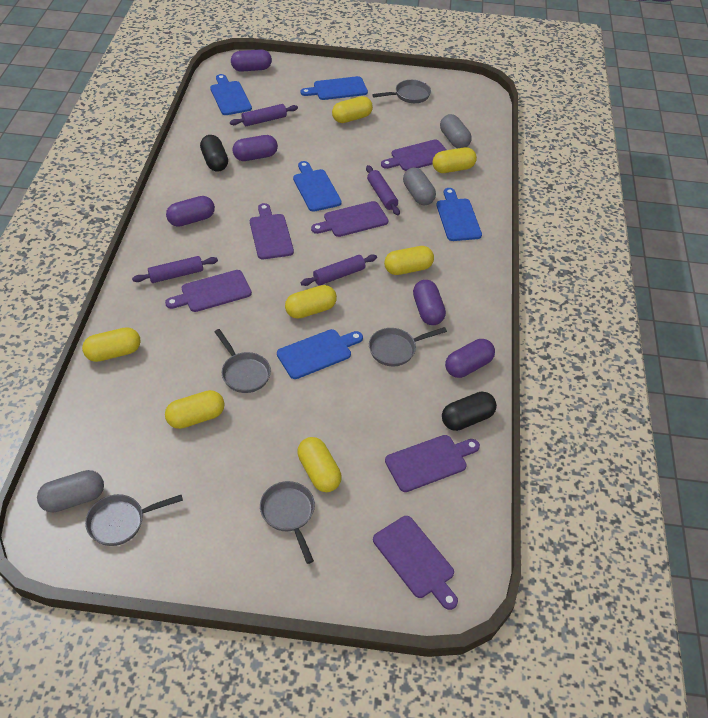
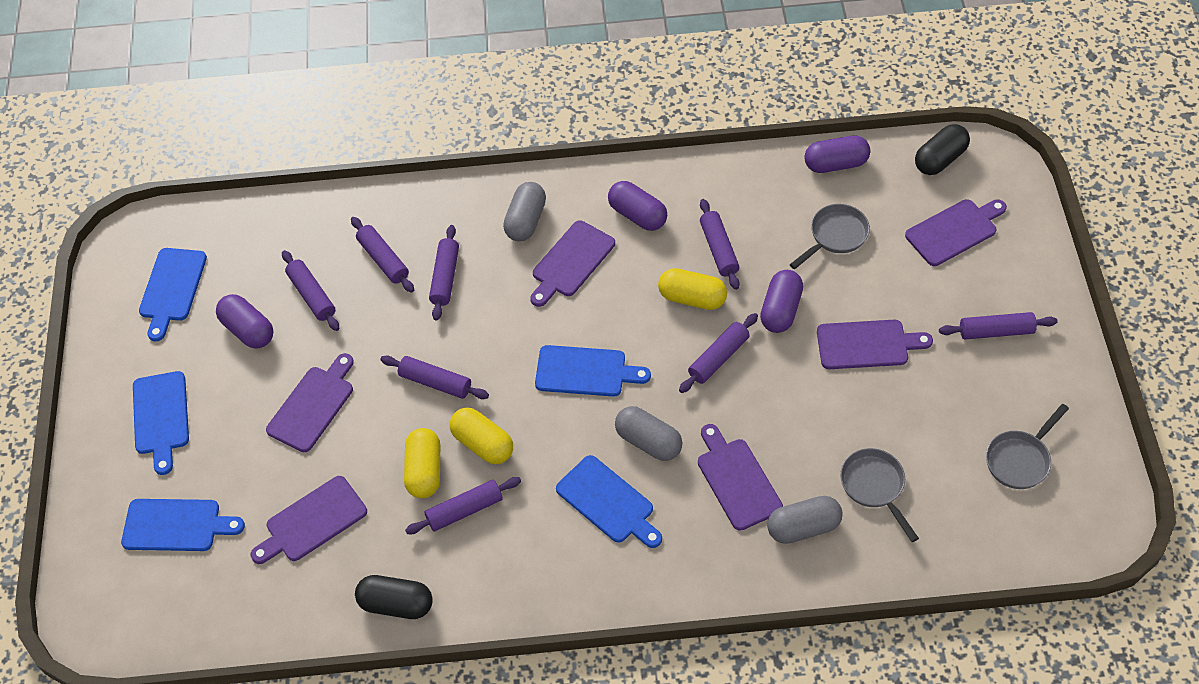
grey pan: [85,494,183,546] [214,329,271,393] [260,481,315,564] [369,327,447,366] [372,80,431,103] = 5 -> [790,204,870,269] [840,448,919,542] [986,404,1069,489] = 3
purple capsule: [166,196,215,227] [231,49,272,72] [232,135,278,161] [413,280,446,325] [445,339,495,378] = 5 -> [216,294,274,349] [608,181,667,231] [760,270,803,333] [804,136,870,173] = 4
purple rolling pin: [132,256,218,283] [230,104,298,126] [301,255,377,286] [366,165,400,215] = 4 -> [282,250,339,331] [351,217,414,293] [381,355,489,399] [405,477,521,534] [429,225,459,321] [679,313,758,393] [700,199,740,290] [939,312,1058,340] = 8
yellow capsule: [82,327,141,362] [165,390,225,429] [285,285,337,319] [297,437,342,492] [332,96,373,123] [384,246,434,275] [433,147,477,173] = 7 -> [404,428,440,498] [450,407,513,464] [658,268,727,310] = 3

